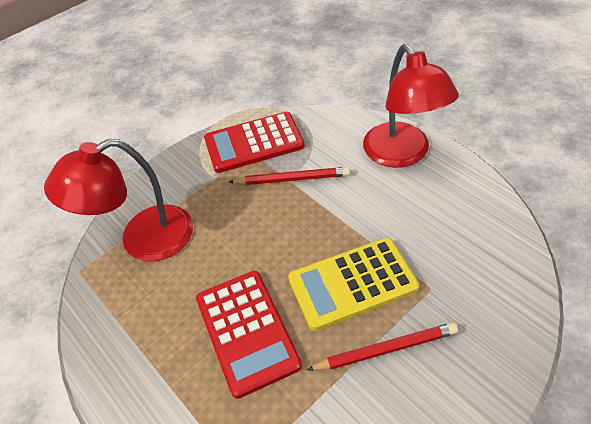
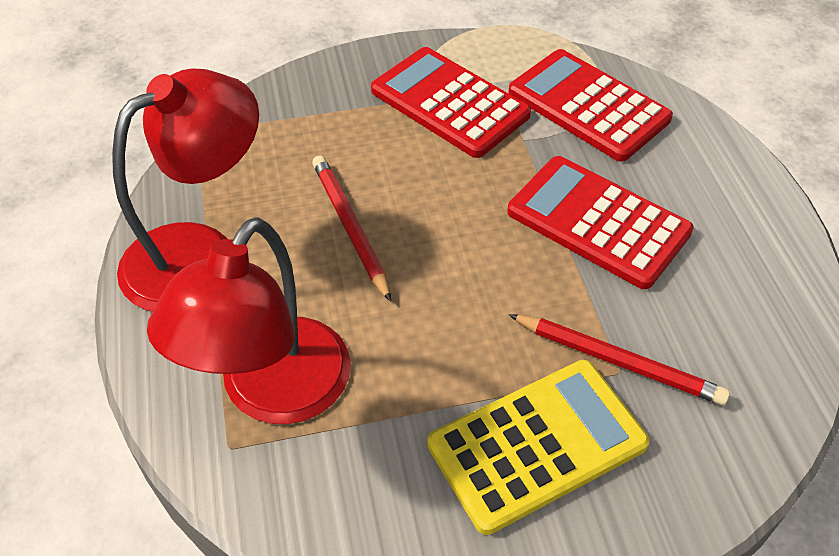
red calculator: [196,271,302,399] [204,112,305,173] = 2 -> [371,47,531,158] [507,156,694,289] [508,49,673,162] = 3

